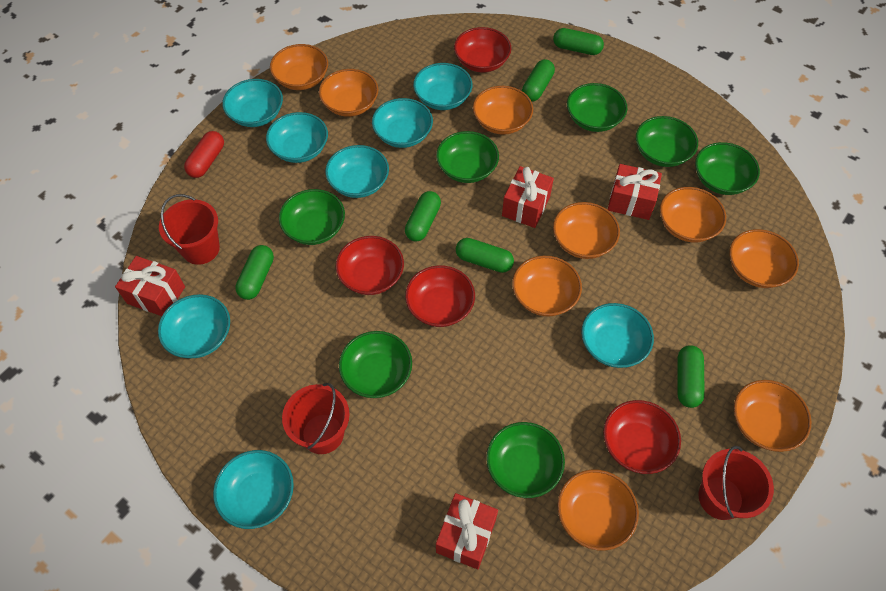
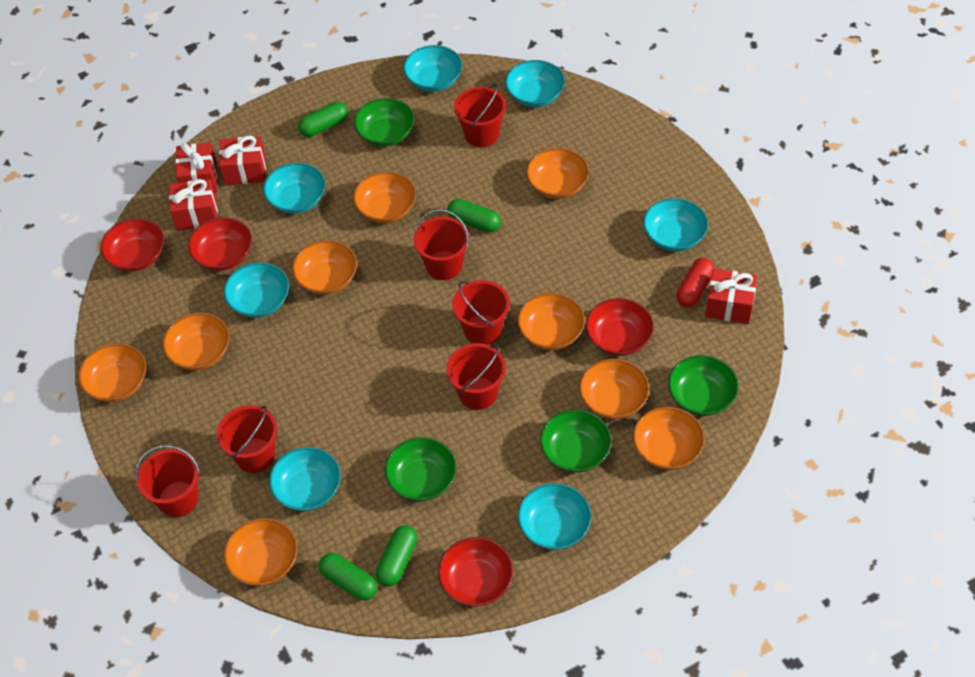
green bowl: [279,189,345,245] [339,331,412,398] [436,131,499,183] [486,422,565,498] [567,83,627,132] [636,116,698,167] [695,142,760,195] = 7 -> [354,98,415,147] [385,437,457,501] [540,410,612,473] [668,355,738,416] = 4
green capsule: [235,245,274,300] [405,191,441,241] [456,238,514,273] [522,59,555,102] [553,28,604,55] [677,345,705,408] = 6 -> [298,102,348,137] [319,553,377,601] [376,525,417,587] [447,199,501,232] = 4
red bucket: [159,194,220,265] [282,383,350,454] [698,446,774,520] = 3 -> [135,445,200,517] [217,405,278,473] [414,209,469,280] [446,343,506,410] [452,280,510,345] [454,84,506,147] = 6
turquoise bowl: [158,294,230,358] [213,450,294,529] [222,79,283,127] [266,112,328,163] [325,145,389,198] [372,98,433,148] [413,63,472,110] [581,303,654,368] = 8 -> [224,262,289,318] [263,163,326,214] [269,447,341,511] [403,45,462,92] [505,60,565,107] [518,483,591,550] [643,198,708,251] = 7

